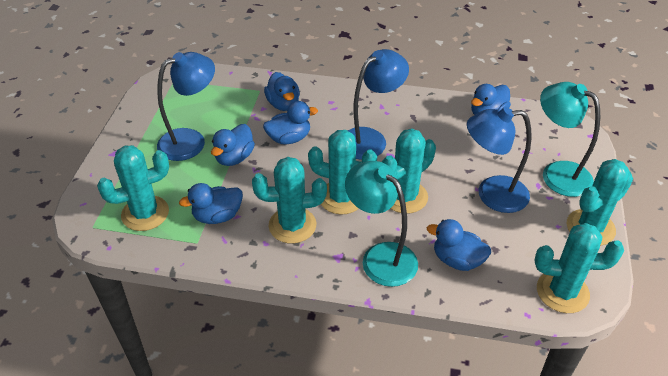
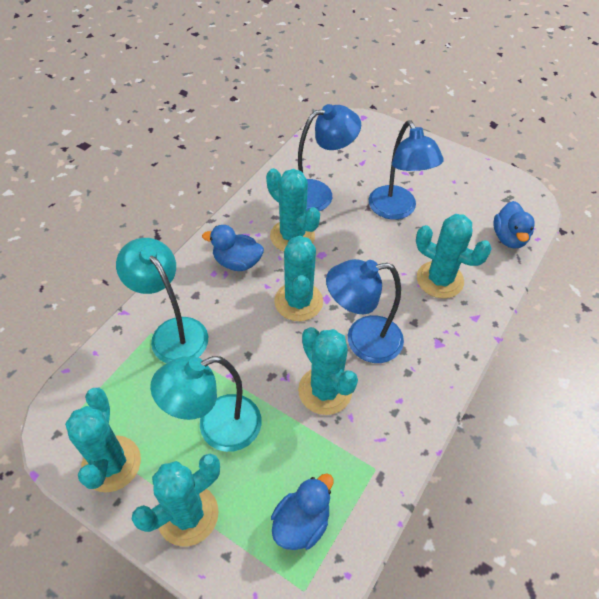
blue duck: [179,183,243,224] [211,124,255,166] [263,101,318,144] [264,72,300,111] [427,219,491,271] [471,84,511,115] = 6 -> [202,225,264,271] [271,473,333,550] [493,201,535,248] = 3

